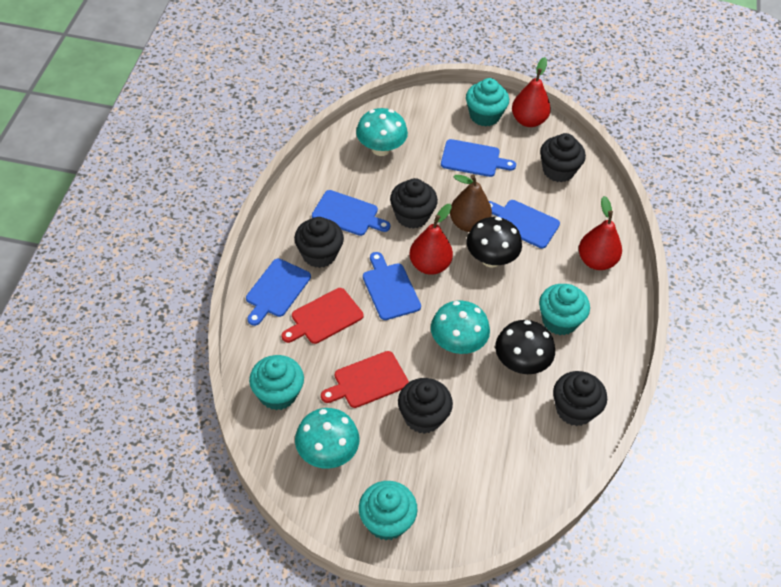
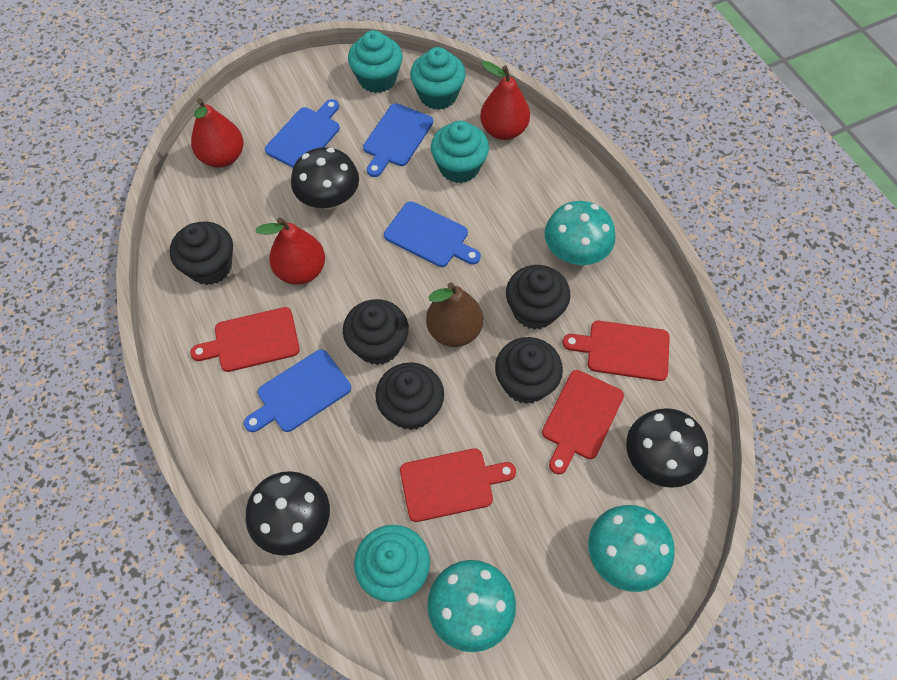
black mushroom: [466,217,522,268] [495,320,555,374] = 2 -> [246,471,330,556] [291,147,359,210] [626,408,708,488] = 3
blue cutting board: [246,259,311,326] [312,190,390,236] [363,252,421,320] [441,139,516,177] [489,200,560,248] = 5 -> [244,349,351,432] [265,99,340,168] [363,103,433,177] [384,201,481,267] = 4
red cutting board: [282,288,363,344] [321,351,409,408] = 2 -> [190,307,300,372] [400,448,516,522] [542,370,624,474] [562,321,670,381] = 4

